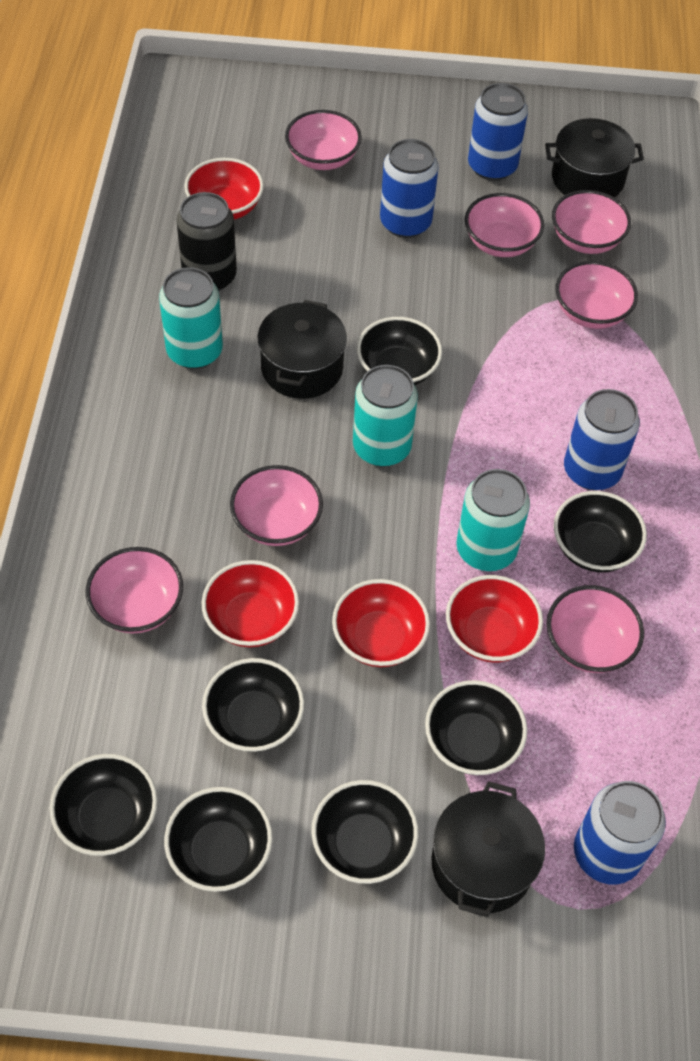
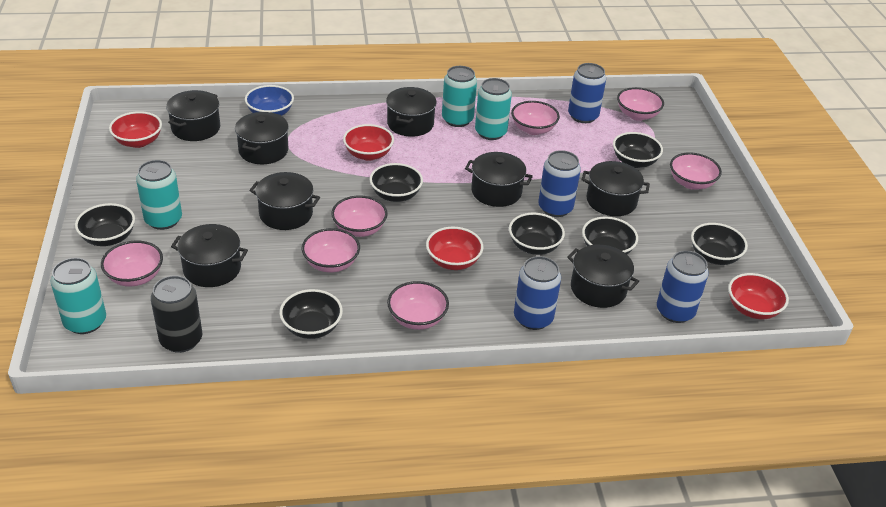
black pot: [258,300,347,399] [431,781,545,917] [545,118,644,197] = 3 -> [166,90,220,141] [171,224,248,287] [235,112,289,164] [249,172,320,230] [386,87,437,137] [465,152,533,207] [567,244,639,308] [582,161,650,216] = 8
blue bowl: none = 0 -> [245,85,294,116] = 1
turquoise can: [159,267,223,369] [353,365,418,467] [456,469,530,571] = 3 -> [51,258,106,334] [136,160,182,230] [442,66,477,127] [475,78,512,140] = 4

